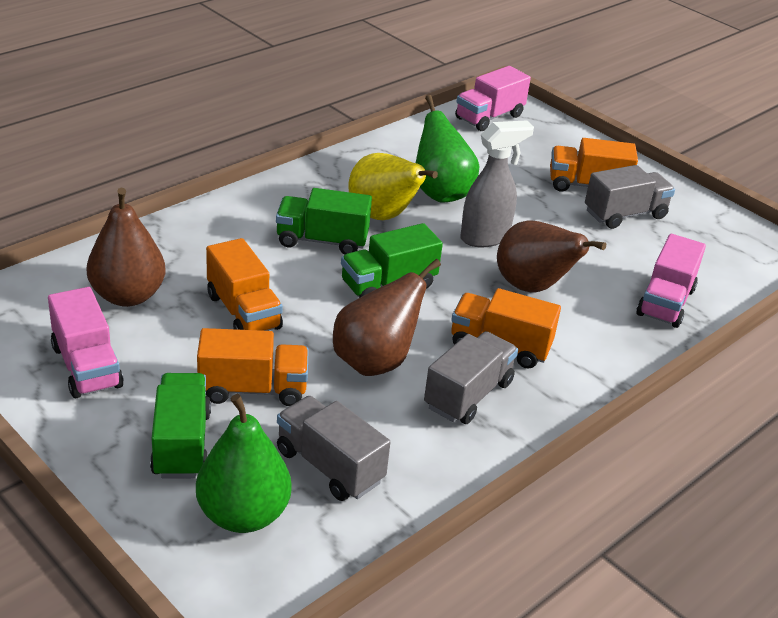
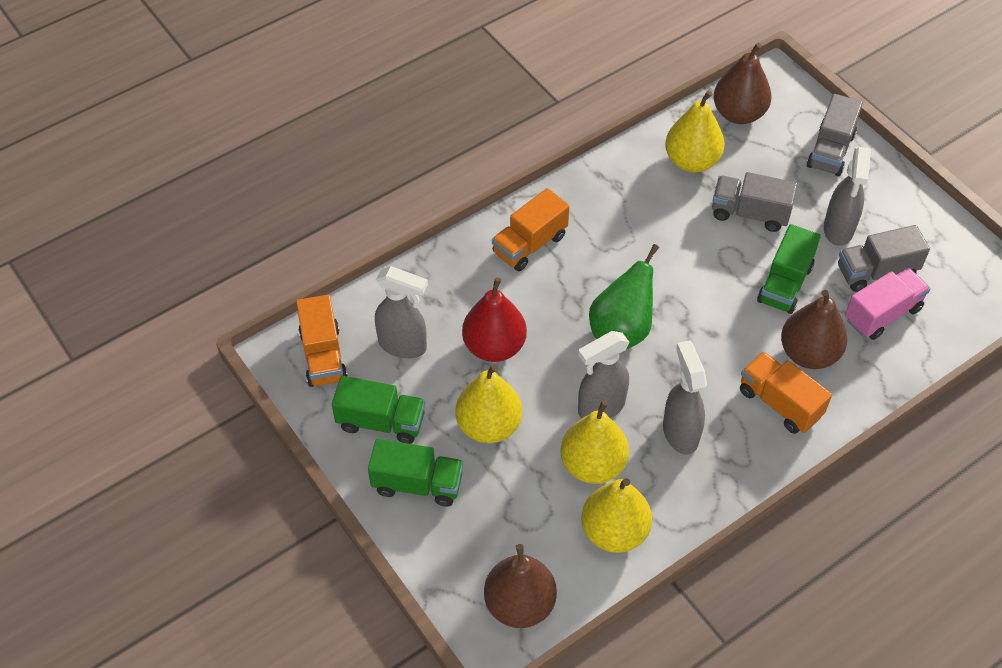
green pear: [196,394,292,533] [416,95,479,202] = 2 -> [589,244,659,349] = 1
grey spray bottle: [460,120,534,247] = 1 -> [375,266,428,358] [578,331,629,419] [663,340,707,455] [824,147,871,246] = 4
orange truck: [197,328,309,406] [206,238,283,331] [451,288,561,369] [550,138,638,192] = 4 -> [296,295,348,387] [492,188,570,271] [740,352,832,434] = 3
pink truck: [48,287,124,398] [455,66,531,131] [636,234,706,328] = 3 -> [845,268,930,340] = 1
red pear: none = 0 -> [462,277,527,362] = 1
yellow pear: [348,153,438,220] = 1 -> [455,364,522,443] [561,400,629,484] [581,478,652,553] [665,90,725,173] = 4

